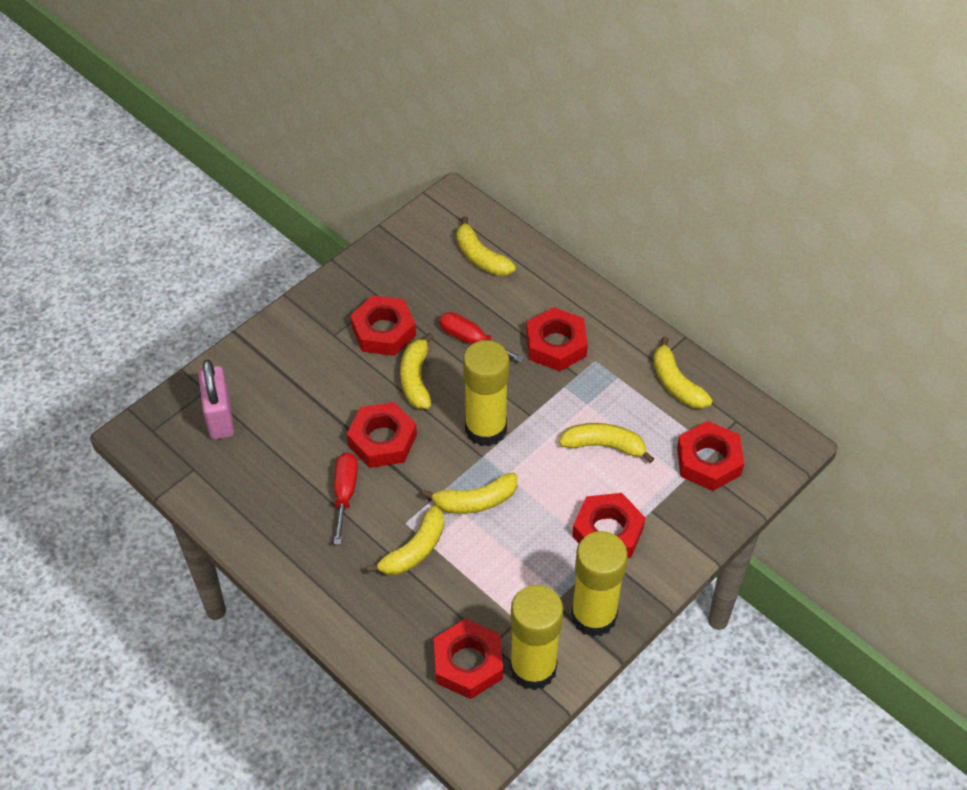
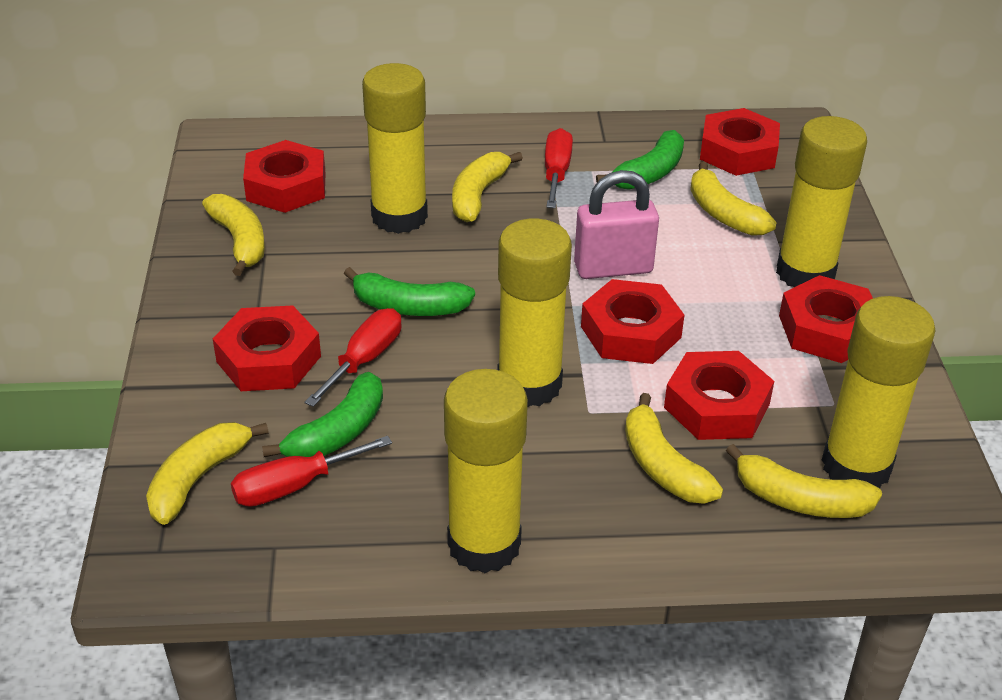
green banana: none = 0 -> [262,372,383,457] [344,267,475,316] [596,130,684,190] = 3
red screwdriver: [334,452,358,545] [439,312,524,363] = 2 -> [231,436,392,507] [304,308,402,407] [545,128,573,208] = 3
yellow glue stick: [463,340,509,447] [510,585,563,690] [571,531,628,637] = 3 -> [362,63,428,234] [444,369,528,573] [498,219,572,407] [776,116,867,287] [822,296,935,489] = 5

